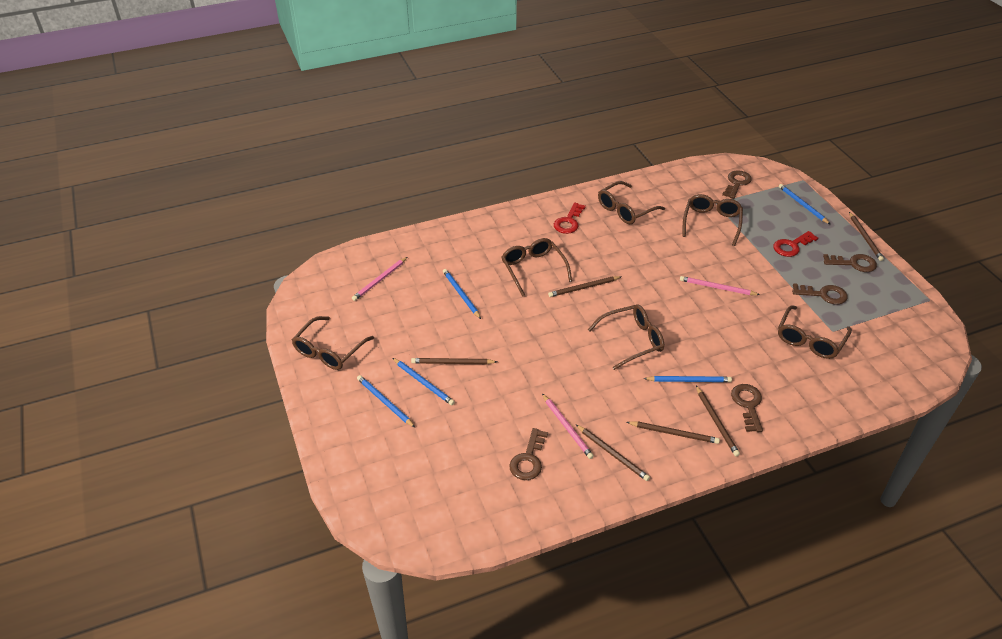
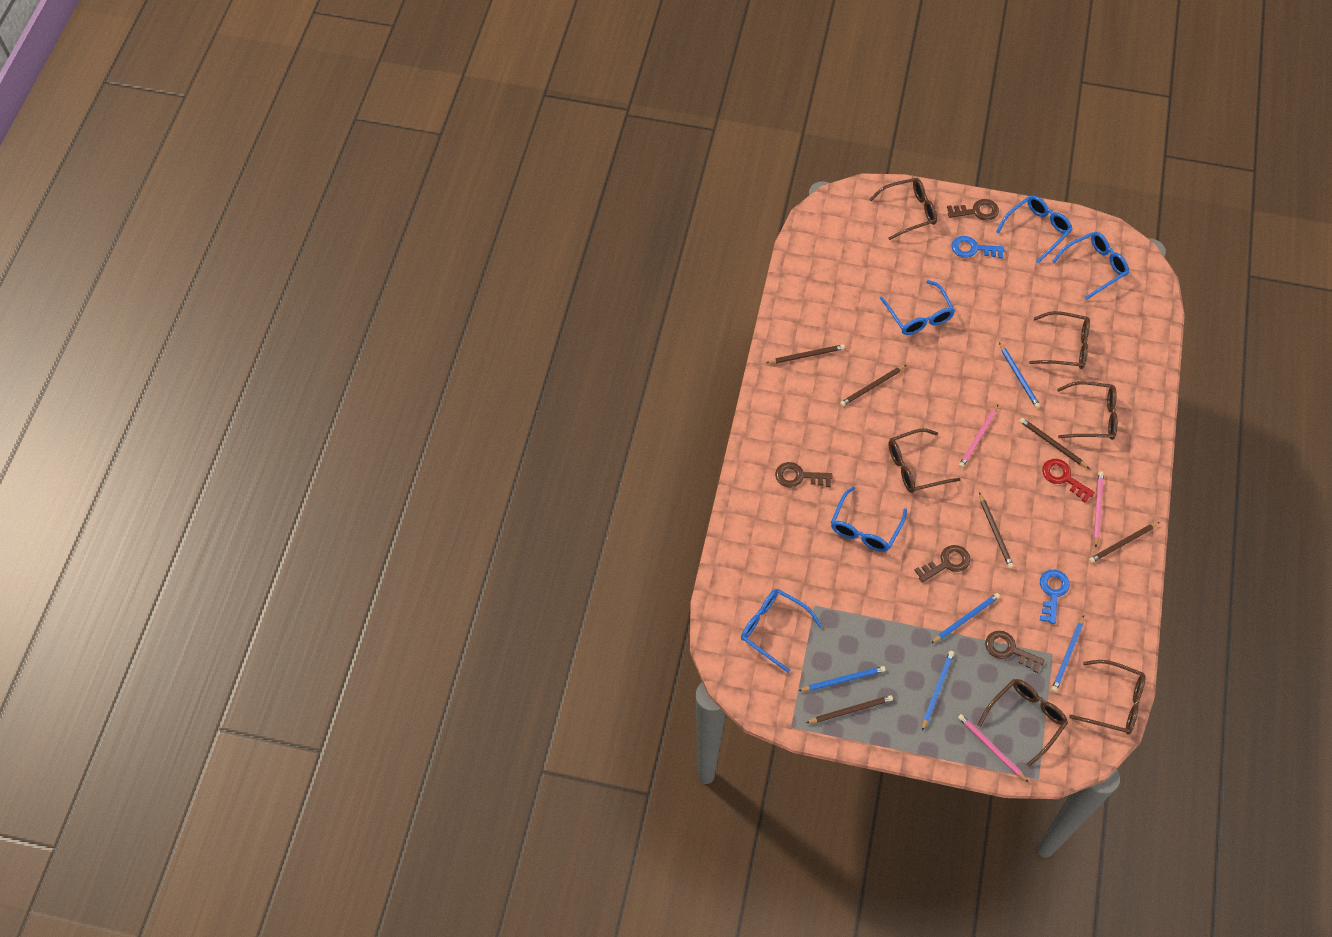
blue glasses: none = 0 -> [741,589,822,673] [831,486,907,552] [880,280,955,335] [996,196,1073,264] [1052,232,1129,300] = 5
blue key: none = 0 -> [951,236,1004,259] [1040,570,1070,624] = 2
brown key: [509,428,548,480] [722,170,752,199] [731,384,763,432] [792,283,848,305] [823,254,877,272] = 5 -> [775,462,832,487] [914,545,970,583] [947,199,999,220] [985,631,1045,673] = 4
red key: [554,202,586,234] [773,231,818,257] = 2 -> [1042,459,1095,503] = 1

